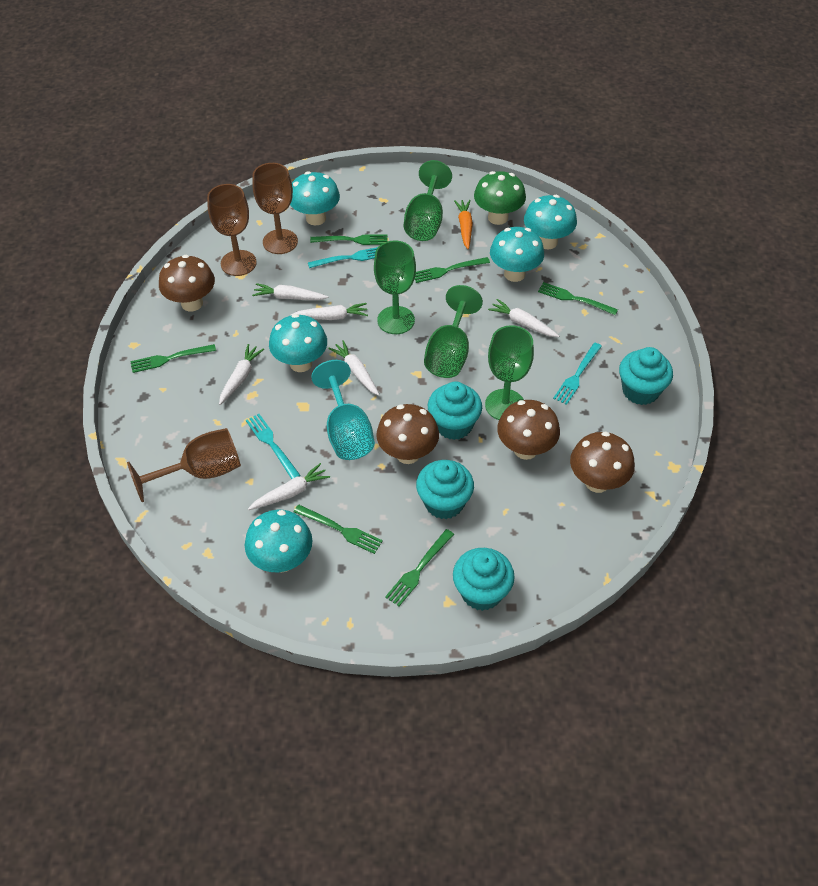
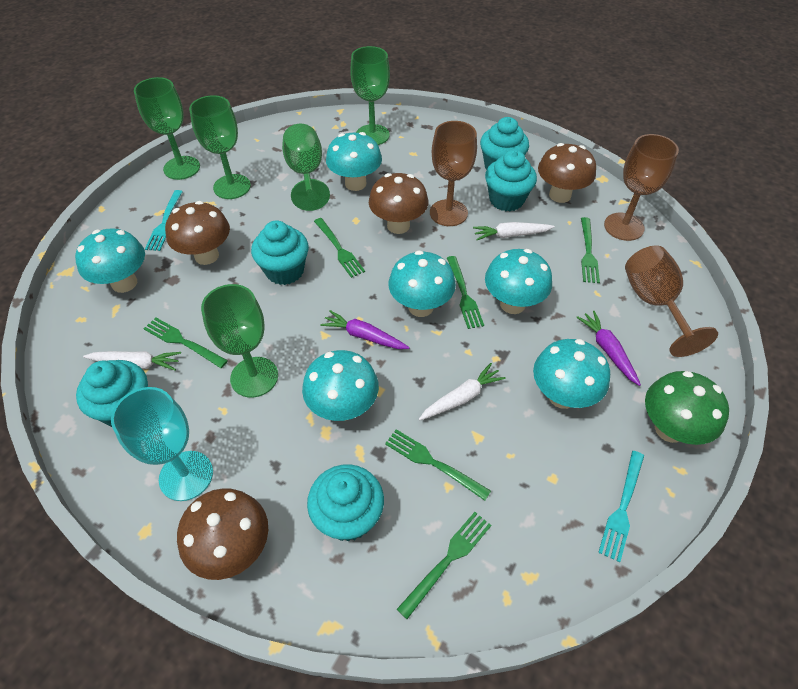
green goblet: [374,241,416,334] [404,160,452,241] [424,285,483,378] [485,325,534,420] = 4 -> [134,77,200,180] [189,95,251,199] [201,284,278,398] [282,124,330,211] [350,46,390,145] = 5
orange carrot: [454,200,473,250] = 1 -> none = 0
purple carrot: none = 0 -> [320,310,409,349] [576,310,641,386] = 2
turquoise cupcake: [416,460,474,519] [428,382,482,440] [453,548,515,611] [619,347,673,405] = 4 -> [76,360,148,427] [251,221,309,285] [307,464,384,541] [480,117,529,170] [485,150,537,211] = 5
turquoise fork: [246,414,301,479] [308,247,378,268] [553,343,602,405] = 3 -> [145,190,183,251] [598,451,644,562] = 2
turquoise mushroom: [245,510,312,572] [269,314,327,372] [290,171,340,225] [490,227,544,282] [524,195,577,249] = 5 -> [75,228,145,293] [302,350,379,421] [326,132,382,191] [388,250,456,317] [485,249,552,314] [533,339,610,409] = 6
white carrot: [219,344,264,405] [248,463,330,510] [252,283,328,300] [290,303,368,320] [328,340,380,396] [488,299,559,337] = 6 -> [83,351,181,370] [419,363,506,421] [473,222,555,240] = 3

